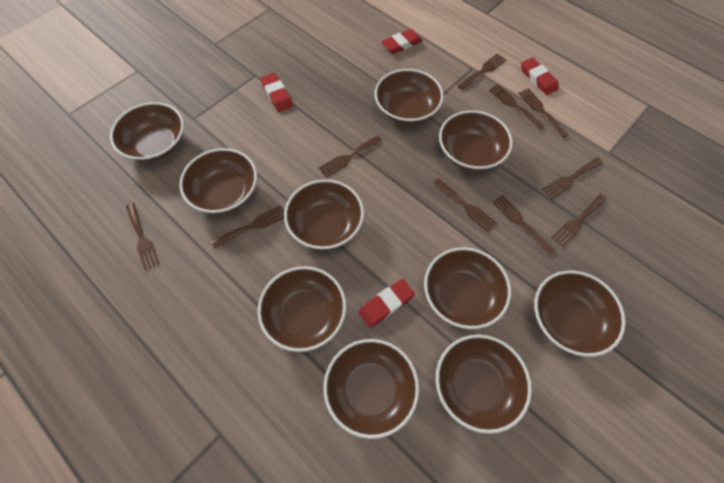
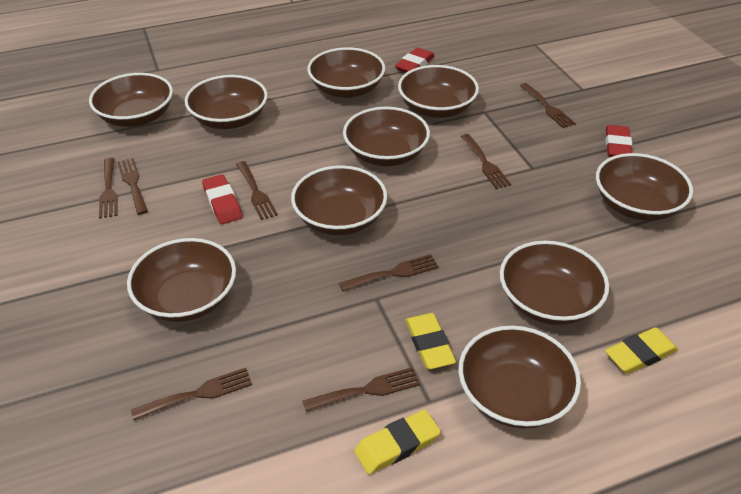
brown fork: [126,203,160,270] [211,205,284,248] [319,135,382,177] [433,178,498,232] [458,54,506,90] [489,85,544,130] [492,195,555,256] [518,88,568,138] [542,157,603,199] [551,194,607,247] = 10 -> [99,158,118,219] [117,158,148,215] [131,368,252,420] [236,161,278,220] [302,367,420,412] [339,254,439,291] [461,134,511,189] [520,83,576,128] = 8
red eraser: [260,73,293,112] [358,279,415,328] [382,29,423,54] [521,57,559,95] = 4 -> [202,174,242,224] [395,47,435,73] [605,125,632,157] = 3
yellow eraser: none = 0 -> [354,409,441,474] [405,313,456,369] [605,327,678,374] = 3

